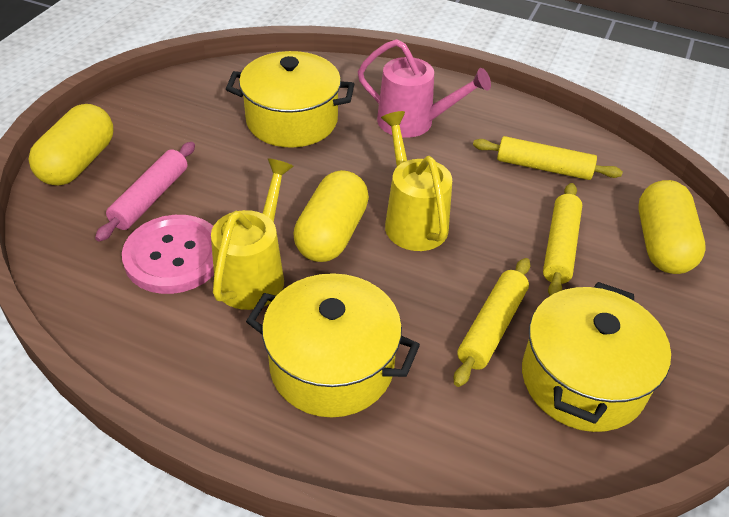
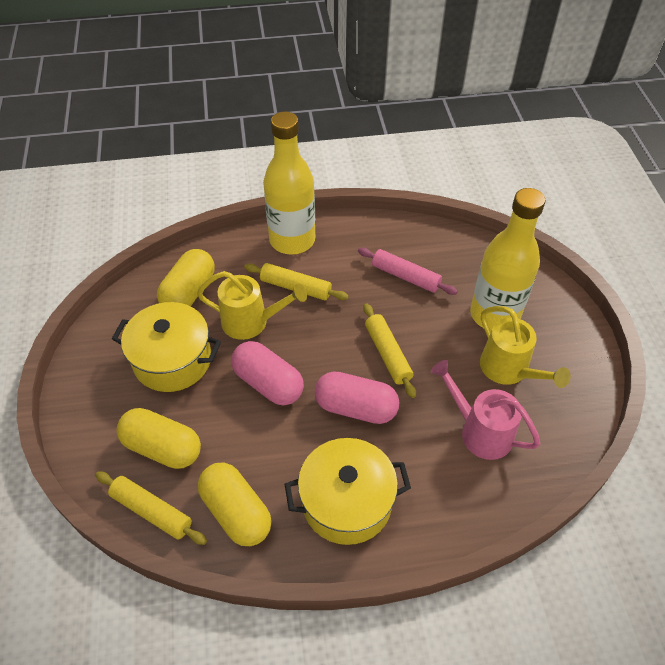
pink button: [122,215,214,294] = 1 -> none = 0
pink capsule: none = 0 -> [231,341,304,405] [314,371,399,424] = 2
yellow bottle: none = 0 -> [263,112,315,255] [470,188,545,331] = 2
yellow pot: [226,51,354,148] [246,273,420,417] [522,282,671,432] = 3 -> [112,302,221,392] [284,438,411,545] = 2

